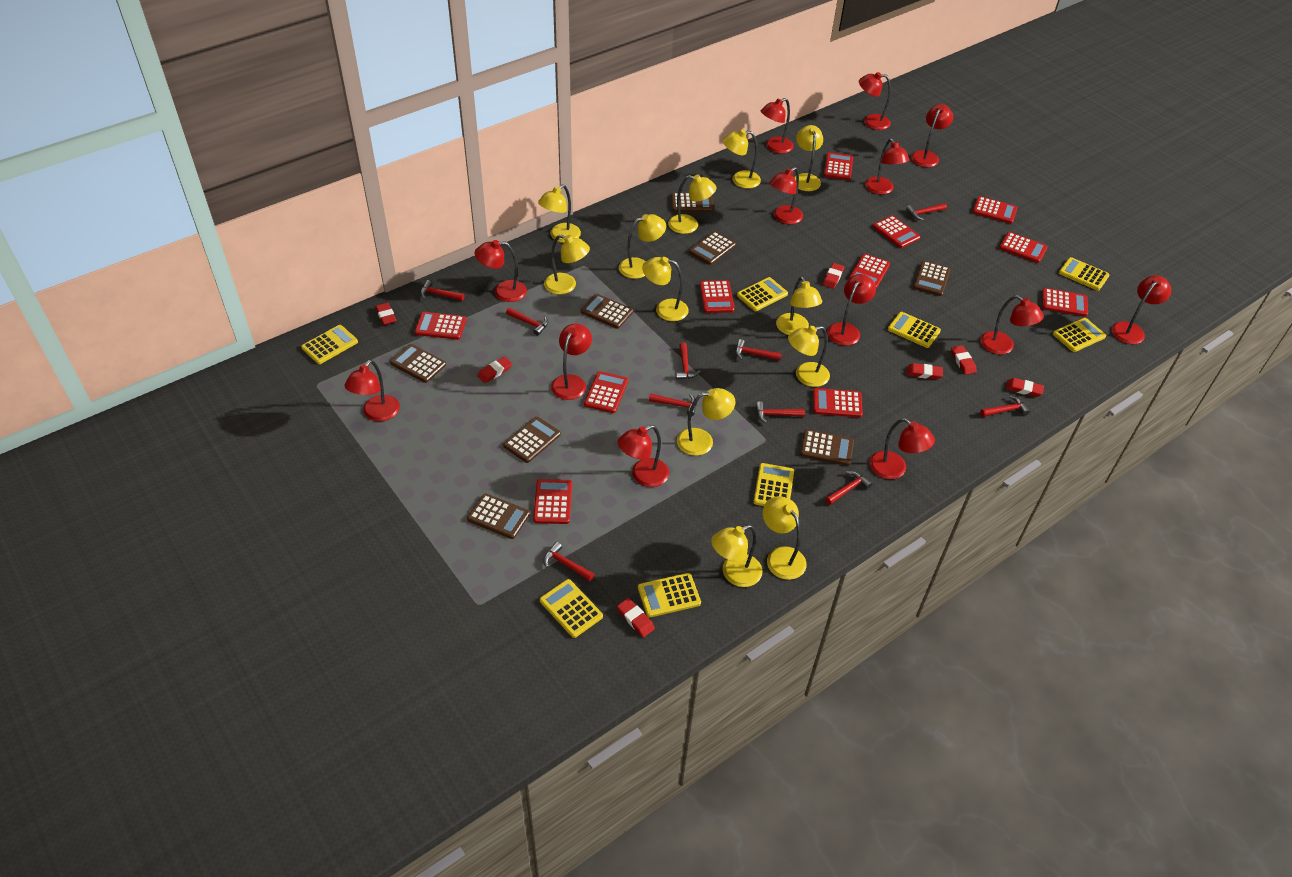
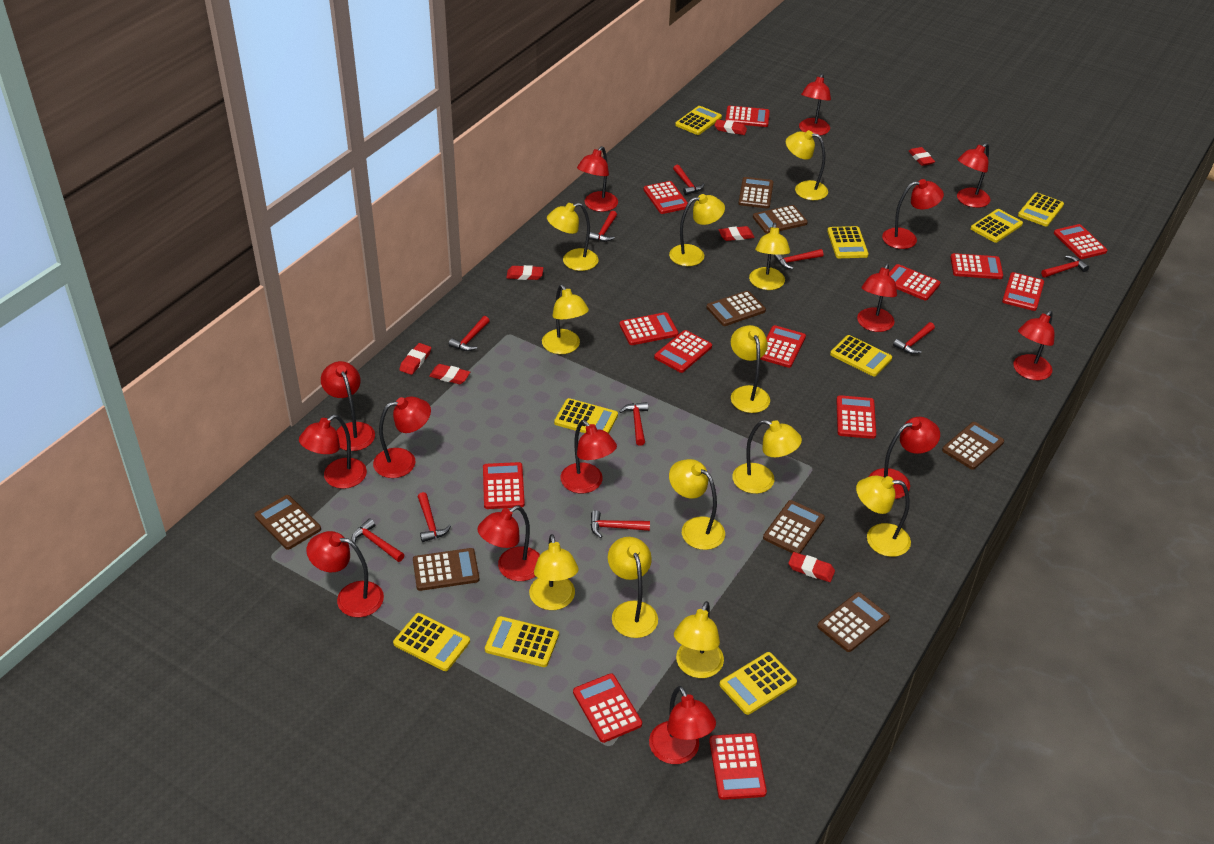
red calculator: [415,312,467,340] [533,479,572,524] [584,371,628,413] [700,280,735,313] [813,388,863,418] [824,152,853,180] [849,254,890,289] [873,215,920,248] [972,196,1018,224] [999,232,1048,263] [1042,288,1088,317] = 11 -> [483,462,525,509] [573,673,642,743] [619,312,679,345] [644,181,688,214] [654,330,712,373] [709,733,767,800] [725,106,770,127] [760,325,806,368] [836,395,876,439] [889,264,941,301] [950,253,1003,279] [1002,272,1044,311] [1054,224,1107,259] = 13
red lamp: [345,360,400,421] [474,240,527,302] [551,324,592,400] [618,425,669,487] [761,98,794,154] [769,167,803,224] [827,274,876,346] [859,72,891,130] [865,139,909,195] [869,418,935,479] [911,104,953,167] [980,295,1044,355] [1111,275,1171,344] = 13 -> [299,415,367,489] [306,531,384,617] [321,361,375,451] [373,397,431,478] [478,506,540,581] [561,420,617,493] [577,146,618,212] [649,686,716,764] [799,74,831,136] [857,264,897,332] [869,417,940,499] [882,179,944,249] [957,143,991,208] [1013,311,1055,380] = 14
yellow calculator: [301,325,358,364] [540,579,603,638] [638,573,701,618] [737,277,788,311] [753,463,794,506] [888,312,941,348] [1053,318,1106,352] [1059,257,1110,291] = 8 -> [393,613,470,671] [485,616,559,667] [554,398,618,434] [675,106,722,135] [719,652,797,715] [827,226,869,258] [830,335,892,376] [971,209,1023,243] [1018,193,1064,227] = 9

